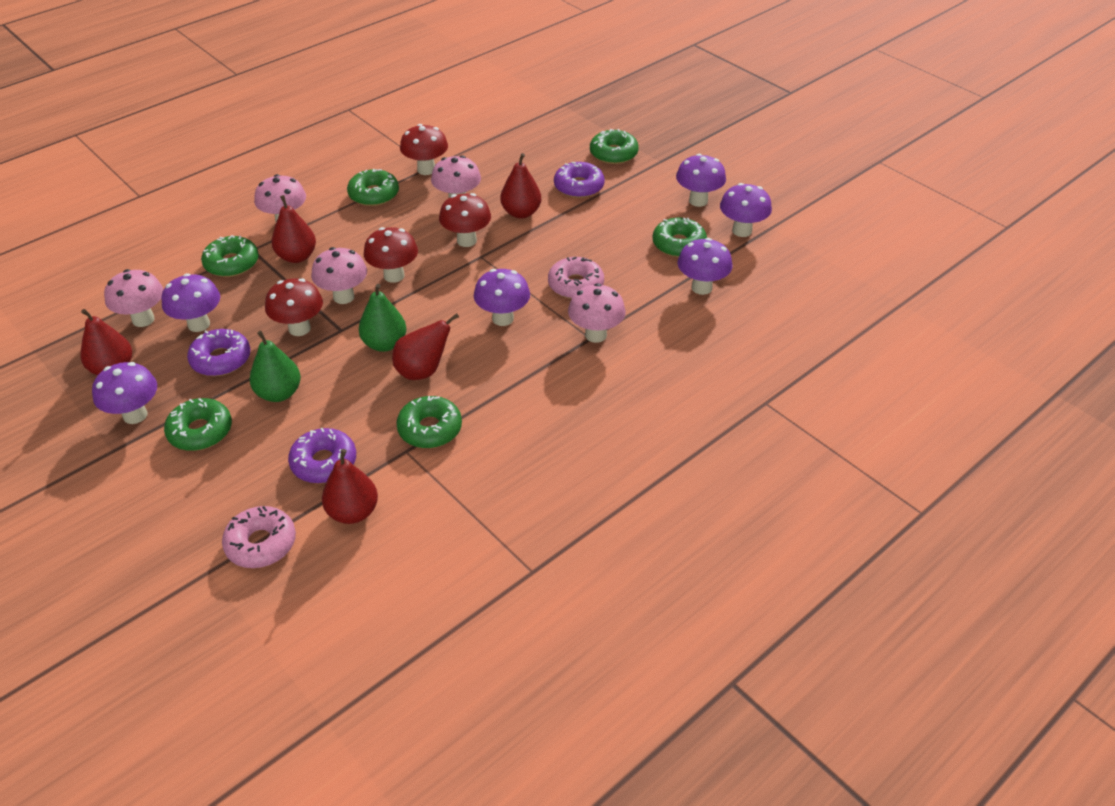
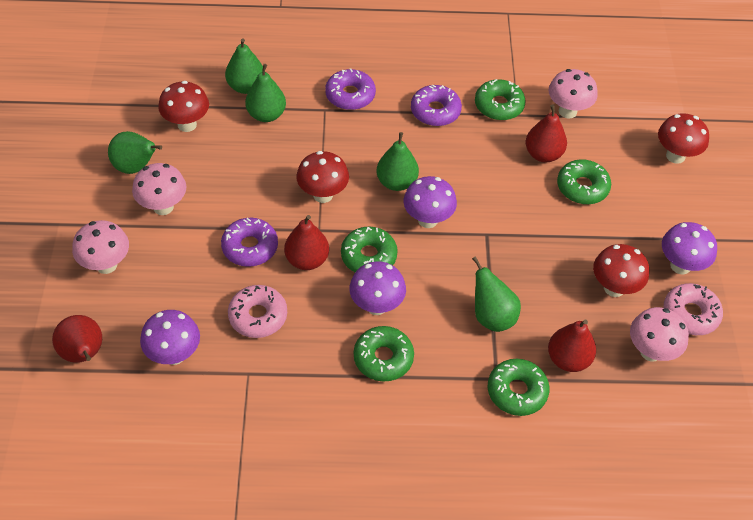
green donut: [164,398,232,451] [201,235,259,277] [347,169,399,206] [396,396,462,448] [590,129,639,164] [653,218,707,257] = 6 -> [341,226,398,272] [354,326,414,381] [475,79,526,120] [488,359,549,416] [557,159,611,204] = 5
green pear: [250,331,301,402] [359,284,406,352] = 2 -> [108,131,162,174] [225,39,263,94] [245,64,286,122] [376,132,419,191] [472,256,521,332] = 5
pink mushroom: [104,269,163,327] [254,174,306,222] [311,247,367,304] [431,155,481,198] [568,283,626,343] = 5 -> [72,220,129,274] [132,163,186,215] [548,69,598,119] [630,307,689,362] = 4
purple mushroom: [92,362,157,424] [161,273,220,332] [474,269,530,326] [676,154,726,207] [677,238,732,295] [720,183,772,237] = 6 -> [140,310,200,365] [349,261,406,315] [403,176,457,228] [662,222,717,275] = 4
red pear: [80,309,132,376] [272,195,316,263] [322,449,378,524] [392,313,459,380] [500,153,541,219] = 5 -> [52,315,102,363] [284,215,329,270] [526,105,567,162] [548,320,596,372] = 4

